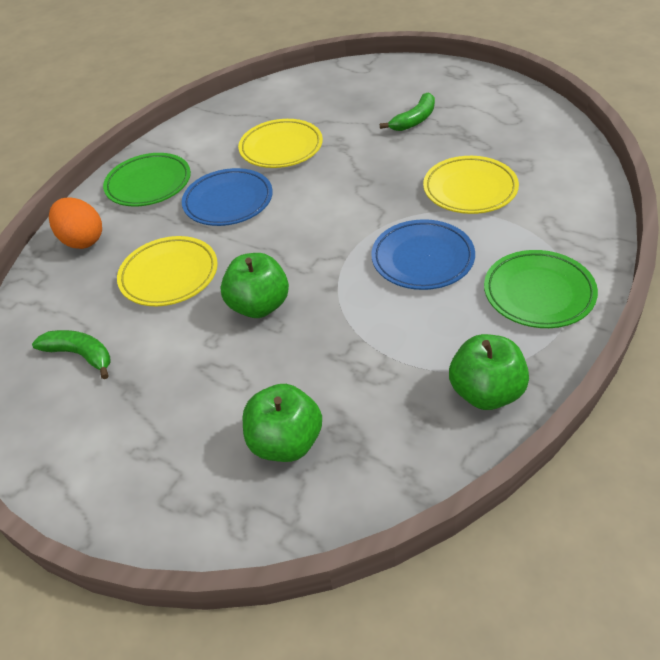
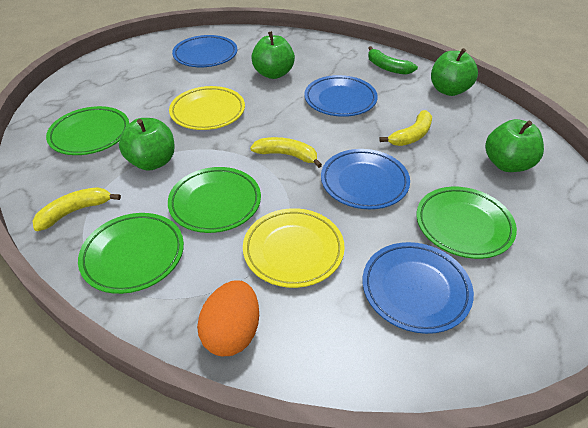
blue plate: [182,168,273,226] [371,219,475,290] = 2 -> [172,35,237,67] [304,75,378,117] [321,149,410,209] [362,242,474,334] = 4
green apple: [221,253,289,318] [243,384,322,462] [449,334,529,410] = 3 -> [119,118,175,171] [251,31,295,79] [431,48,478,96] [485,119,544,172] = 4
green banana: [32,330,111,379] [380,92,435,131] = 2 -> [368,46,418,75] = 1
green plate: [103,153,191,206] [484,250,598,328] = 2 -> [46,106,129,155] [78,213,184,294] [168,167,261,233] [417,187,517,259] = 4
yellow banana: none = 0 -> [32,187,121,231] [250,137,322,168] [379,110,432,146] = 3
yellow plate: [117,236,218,306] [238,119,323,168] [423,156,519,214] = 3 -> [169,86,245,130] [243,208,345,288] = 2

